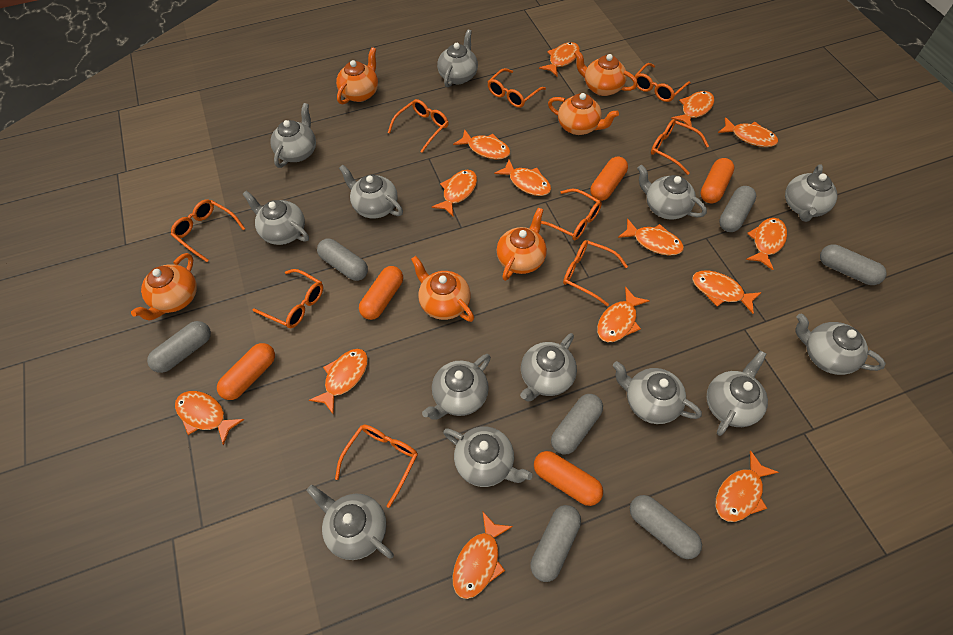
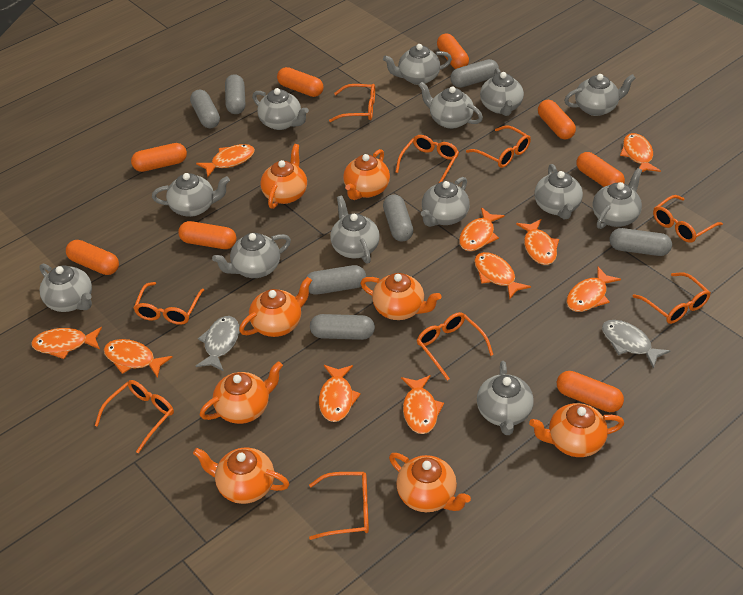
grey fish: none = 0 -> [196,316,239,371] [602,320,670,369] = 2
orange capsule: [217,343,275,400] [359,266,403,320] [534,451,603,506] [590,156,628,201] [700,158,734,203] = 5 -> [66,240,119,275] [131,143,187,172] [178,221,237,249] [277,67,324,97] [437,33,469,69] [538,100,576,140] [557,371,624,412] [576,152,625,187] = 8
orange fish: [175,391,244,445] [309,349,368,415] [432,170,477,217] [452,512,513,599] [453,129,511,160] [494,160,551,196] [539,42,580,76] [597,287,650,342] [618,218,684,256] [671,91,714,127] [692,271,762,314] [715,450,779,522] [718,117,778,147] [746,218,787,270] = 14 -> [31,327,102,359] [104,339,172,378] [196,144,255,177] [319,365,361,422] [401,375,444,434] [459,207,505,251] [474,252,531,299] [516,219,559,265] [566,267,621,312] [620,133,661,172] = 10
orange teapot: [131,253,197,321] [336,47,378,104] [411,256,474,322] [497,208,547,281] [548,93,619,135] [574,50,638,96] = 6 -> [193,447,289,504] [200,361,283,424] [239,277,312,337] [260,144,307,209] [343,149,390,200] [360,273,441,320] [389,453,471,512] [529,403,624,457] = 8

